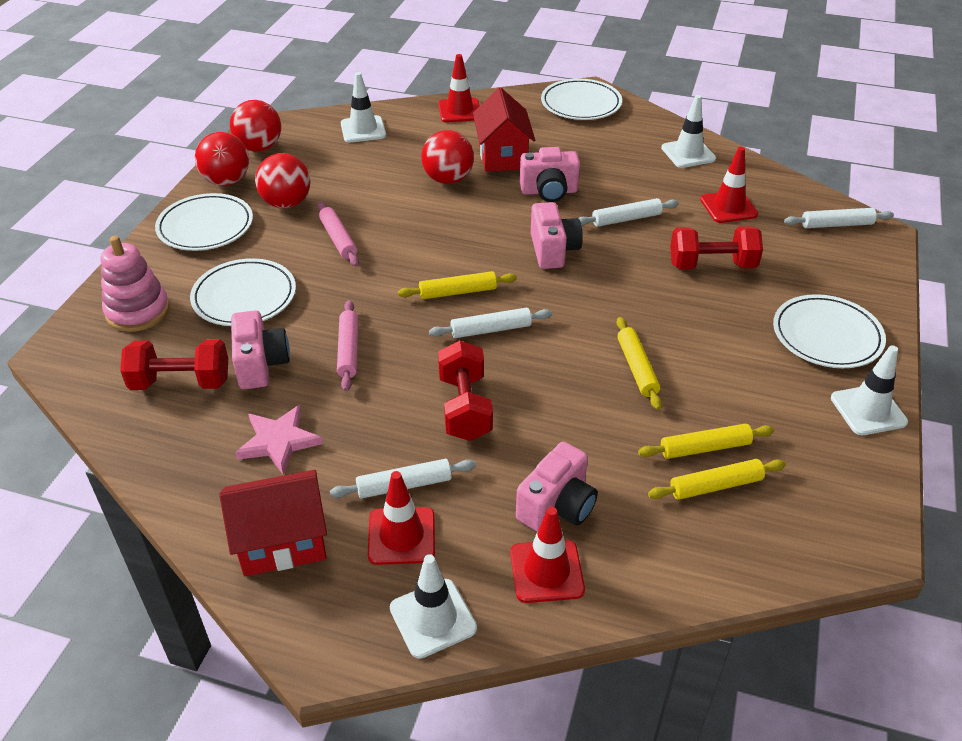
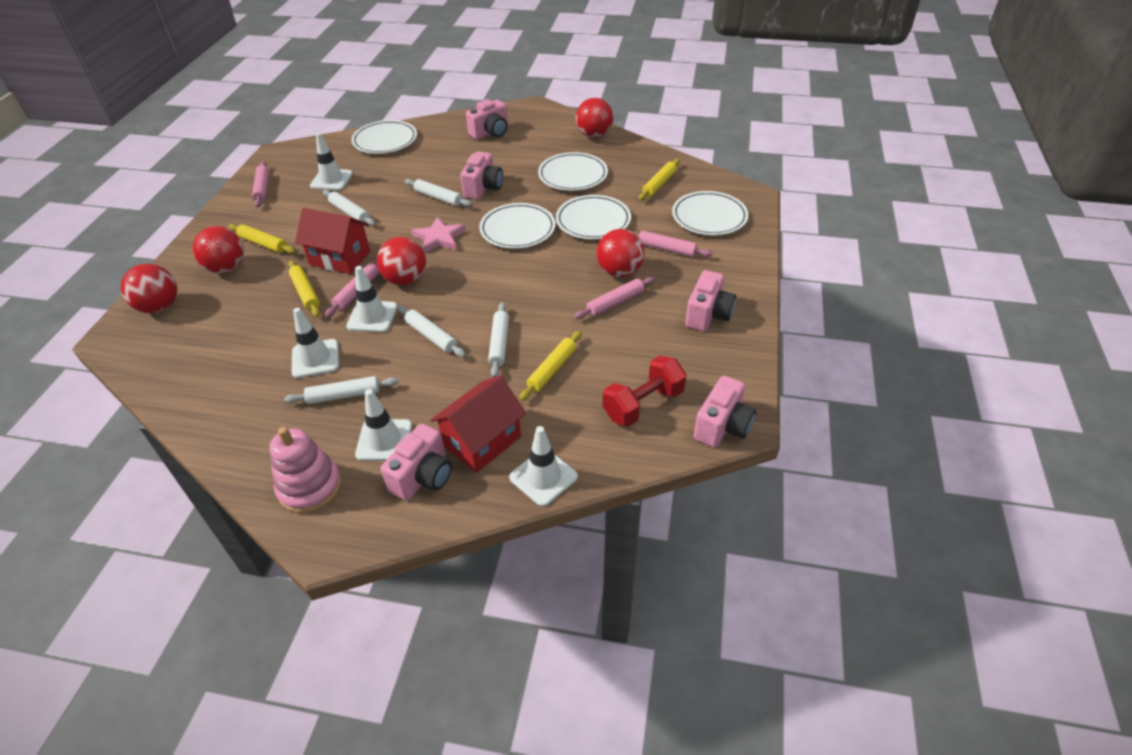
pink camera: [231,310,290,390] [516,442,598,532] [520,147,580,202] [531,202,583,269] = 4 -> [381,423,452,500] [460,152,503,199] [466,99,508,140] [685,270,736,331] [694,375,756,447] = 5
pink rolling pin: [318,201,359,266] [337,300,358,391] = 2 -> [252,161,269,207] [325,261,379,318] [574,276,655,319] [631,230,713,257] = 4
red ball: [195,132,249,186] [230,100,281,152] [255,153,311,209] [421,130,474,184] = 4 -> [121,264,177,313] [193,226,244,273] [377,237,426,286] [575,98,613,138] [597,229,645,277] = 5
red dumbbell: [120,339,228,390] [438,340,493,441] [670,226,763,270] = 3 -> [603,356,687,427] = 1
red traffic cone: [368,471,435,565] [438,54,480,122] [510,507,585,603] [700,147,758,223] = 4 -> none = 0
white plate: [155,193,253,251] [190,258,296,326] [541,79,622,120] [773,294,886,368] = 4 -> [351,120,417,154] [479,203,555,249] [538,152,608,191] [556,195,631,240] [672,191,749,235] = 5
white rolling pin: [330,459,476,499] [429,308,552,338] [579,198,679,227] [784,208,894,228] = 4 -> [284,376,399,404] [323,190,376,226] [398,306,466,357] [405,179,472,207] [488,302,509,377] = 5
white traffic cone: [341,72,386,142] [390,554,477,659] [661,95,716,168] [831,345,908,435] = 4 -> [292,308,339,378] [310,133,353,191] [346,266,398,333] [355,389,412,461] [509,426,578,506] = 5

